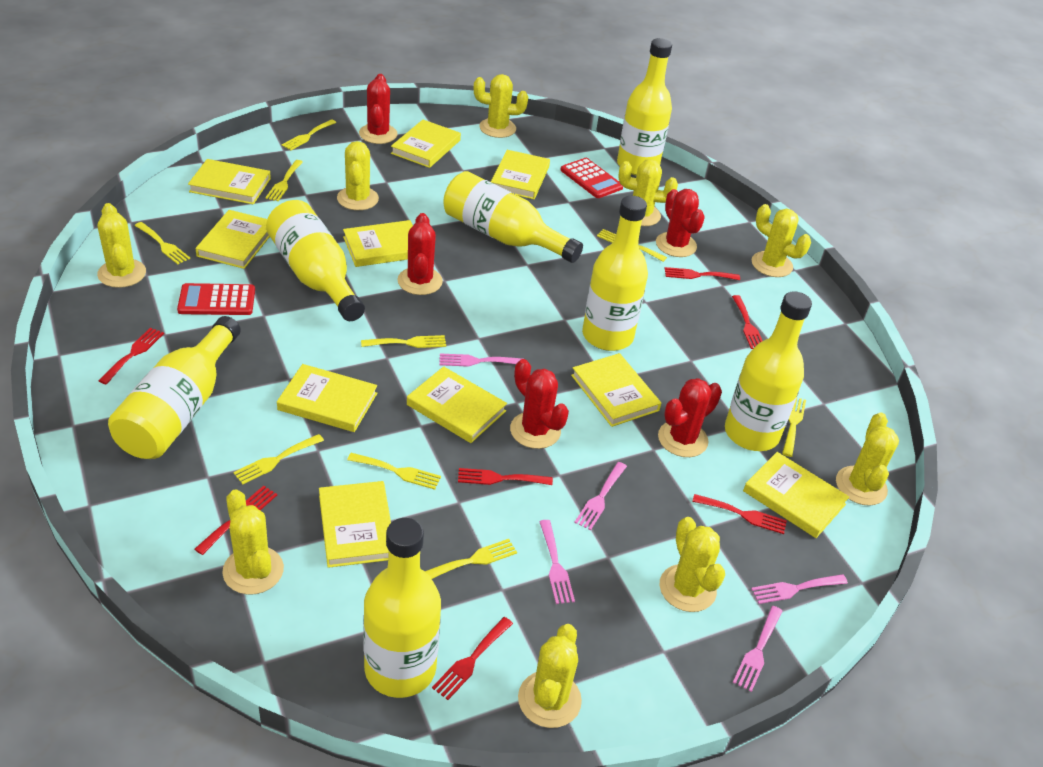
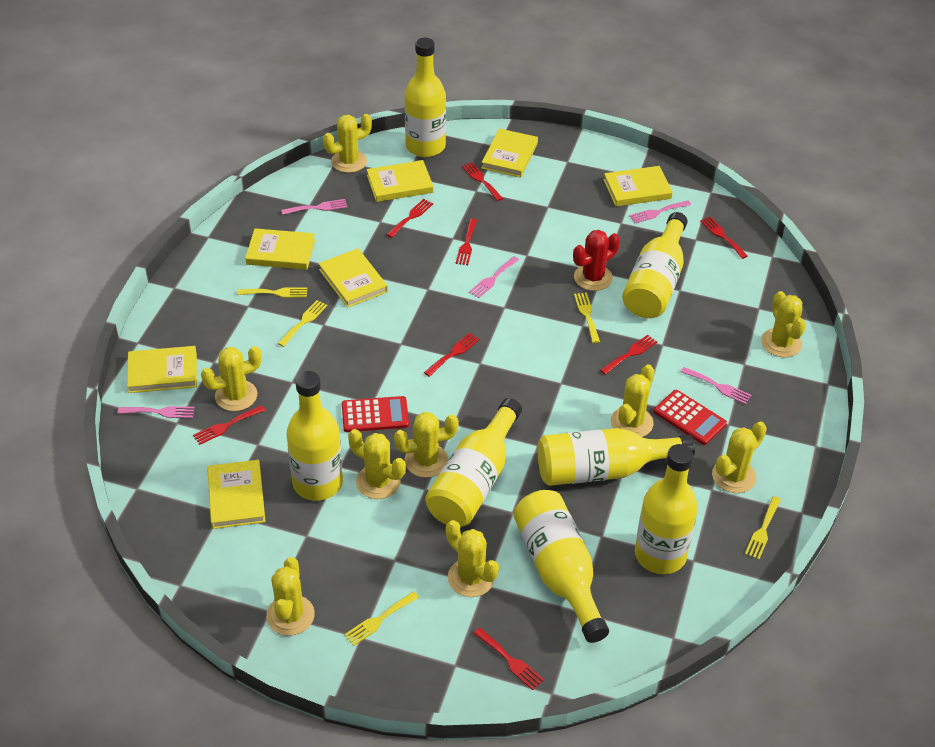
red cactus: [359,74,398,144] [398,213,443,295] [510,359,569,449] [656,189,705,257] [658,378,722,457] = 5 -> [573,230,620,291] = 1
red fork: [99,328,164,385] [194,486,277,555] [432,617,513,700] [458,468,553,485] [665,267,740,280] [692,494,787,534] [732,295,763,349] = 7 -> [193,405,266,445] [386,199,433,238] [424,333,480,377] [456,218,477,265] [462,162,503,201] [473,628,544,690] [600,335,657,375] [700,217,748,259] = 8
yellow book: [188,159,271,205] [195,210,270,269] [277,364,377,432] [319,481,391,568] [343,220,413,267] [391,120,461,168] [407,366,507,443] [491,150,550,199] [571,353,661,427] [743,452,849,538] = 10 -> [127,346,197,393] [207,460,266,529] [245,228,315,270] [318,248,388,308] [367,160,433,202] [482,128,538,178] [603,166,673,206] = 7
yellow fork: [135,222,190,264] [233,434,324,485] [265,160,303,201] [282,119,337,150] [347,453,441,490] [361,335,446,348] [425,539,517,579] [597,229,667,262] [782,398,806,457] = 9 -> [237,288,307,298] [278,300,327,347] [344,591,419,646] [574,292,600,343] [745,496,781,560] = 5

